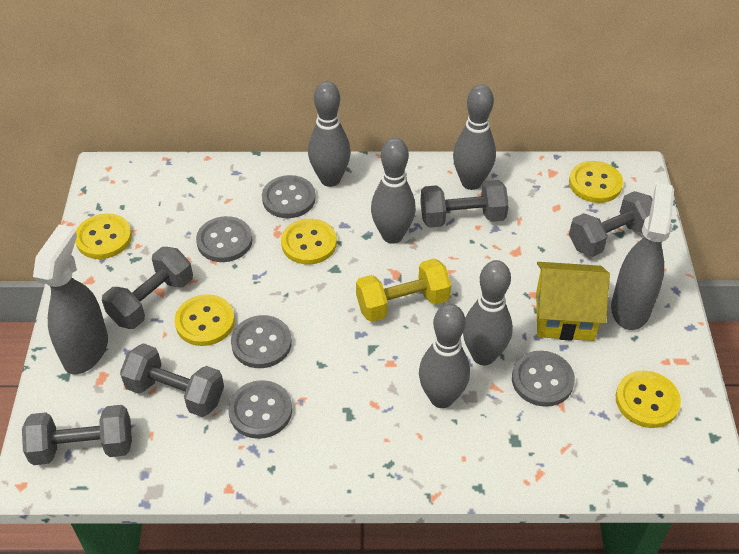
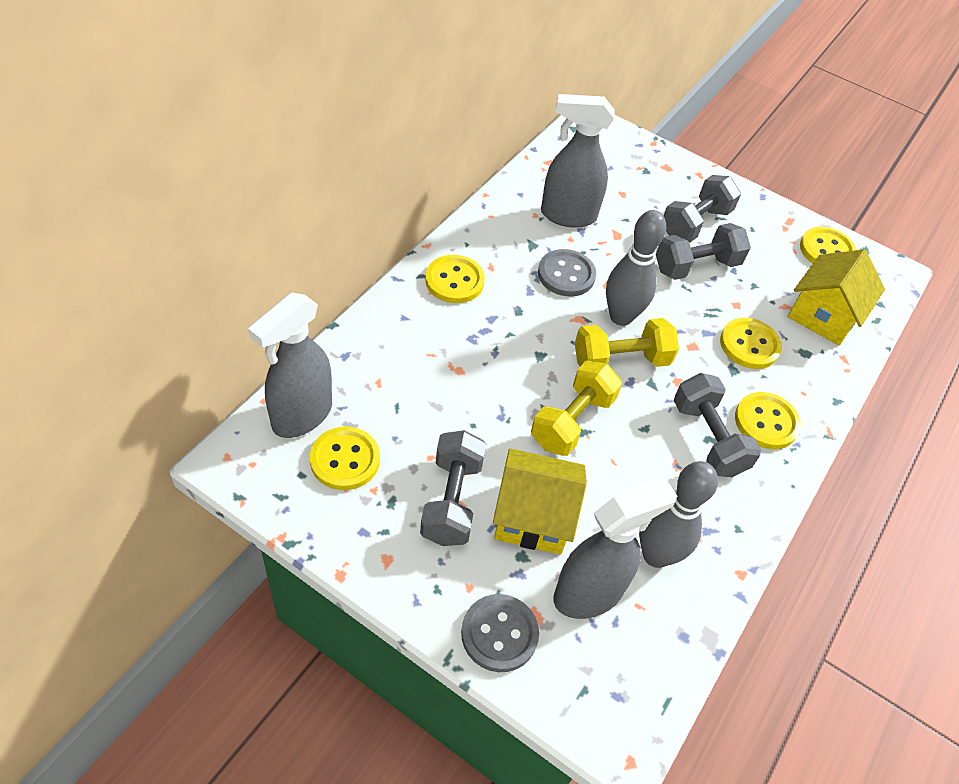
grey bowling pin: [308,81,351,187] [371,138,416,244] [419,304,470,408] [453,84,496,190] [463,260,513,365] = 5 -> [606,210,666,326] [639,461,718,568] = 2
grey button: [196,216,252,262] [228,380,292,439] [231,315,292,368] [262,175,316,218] [512,351,575,407] = 5 -> [461,594,539,672] [538,249,596,297] = 2
grey dumbbell: [22,405,132,465] [102,247,193,329] [120,343,224,417] [420,180,509,228] [569,191,653,257] = 5 -> [420,430,486,546] [656,223,751,280] [664,175,741,243] [674,373,761,477] = 4
grey spray bottle: [33,225,108,375] [611,183,674,330] = 2 -> [248,292,332,438] [541,94,615,228] [553,479,677,619] = 3
yellow dumbbell: [356,258,451,322] = 1 -> [531,361,622,456] [575,318,679,367] = 2
yellow house: [536,262,610,341] = 1 -> [493,448,587,554] [788,249,885,345] = 2

